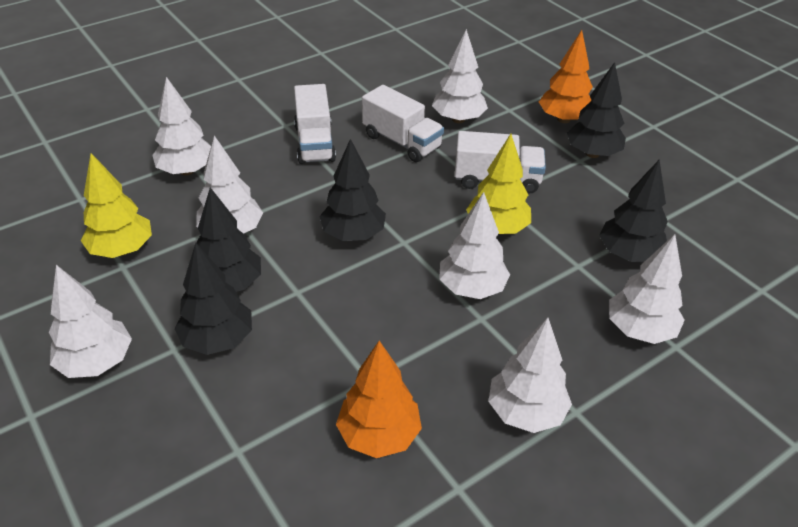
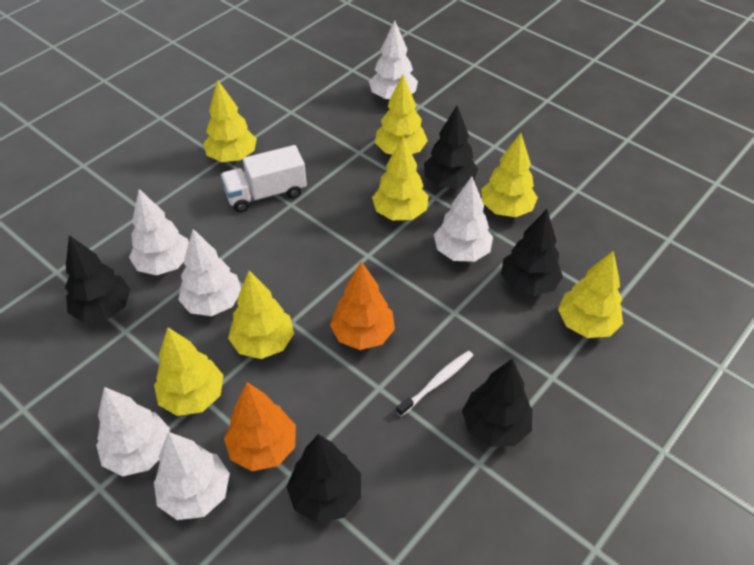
white toothbrush: none = 0 -> [396,351,473,416] = 1
white tree: [49,265,132,378] [152,77,211,176] [196,135,263,234] [432,29,488,123] [439,192,510,299] [489,317,572,433] [609,234,685,344] = 7 -> [96,387,170,476] [129,189,189,275] [154,432,230,520] [178,229,241,316] [369,20,418,100] [434,176,493,262] = 6
white truck: [294,84,336,164] [362,85,444,162] [454,131,546,193] = 3 -> [220,145,307,212] = 1
yellow tree: [81,153,152,258] [466,134,531,234] = 2 -> [154,327,224,416] [203,80,257,162] [228,271,294,359] [372,137,429,220] [375,75,428,154] [481,133,538,217] [558,251,623,338] = 7

